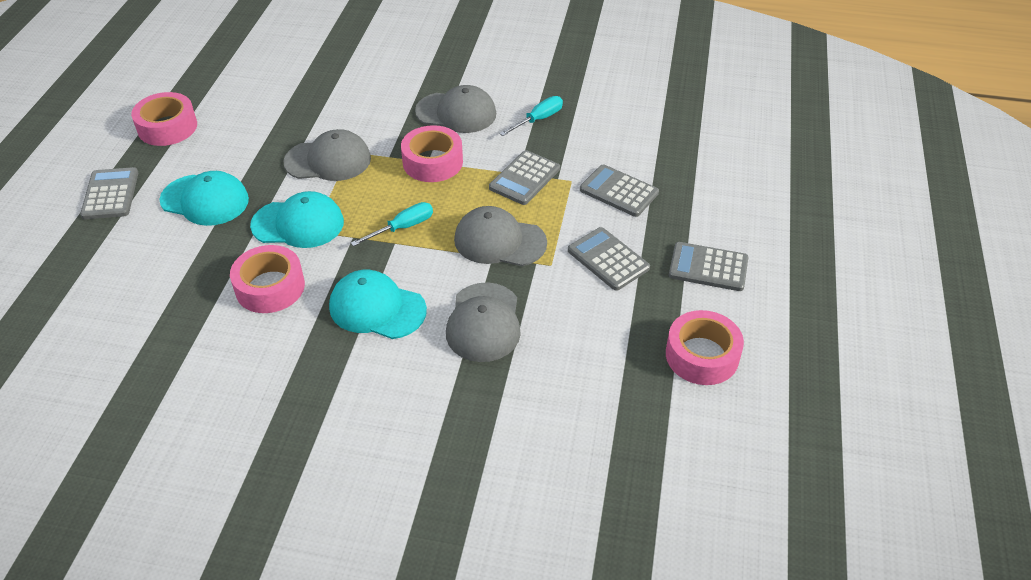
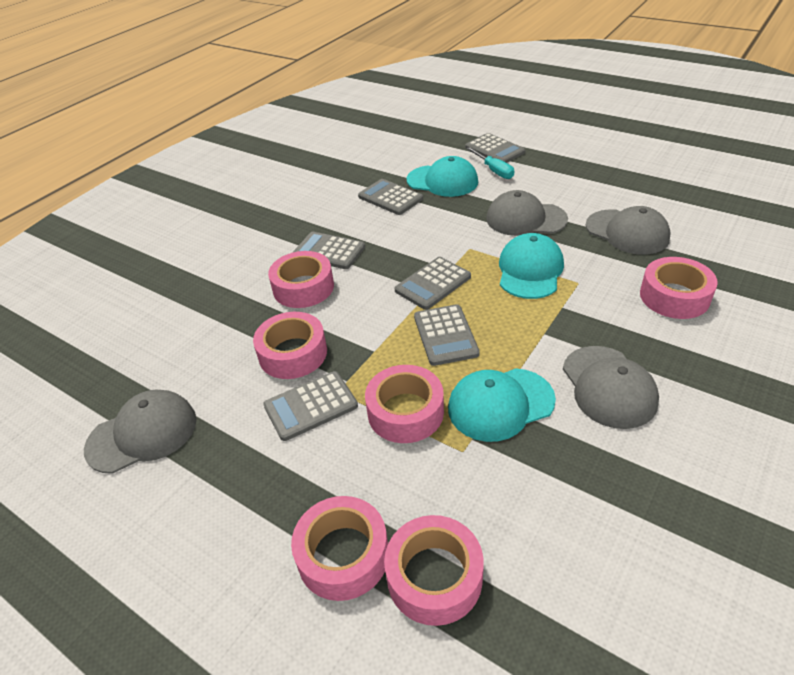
grey calculator: [80,167,138,219] [489,150,560,205] [568,227,650,291] [580,164,659,217] [669,242,748,291] = 5 -> [263,371,358,441] [292,232,365,269] [358,179,423,215] [395,257,471,310] [414,304,480,366] [465,133,525,163] = 6
pink tape: [131,92,197,146] [230,245,305,313] [401,125,463,182] [666,310,744,385] = 4 -> [253,312,327,379] [268,251,334,308] [291,496,388,601] [365,365,444,443] [384,515,484,626] [640,257,718,319] = 6
turquoise screwdriver: [351,202,433,246] [500,96,563,136] = 2 -> [466,147,514,179] = 1

